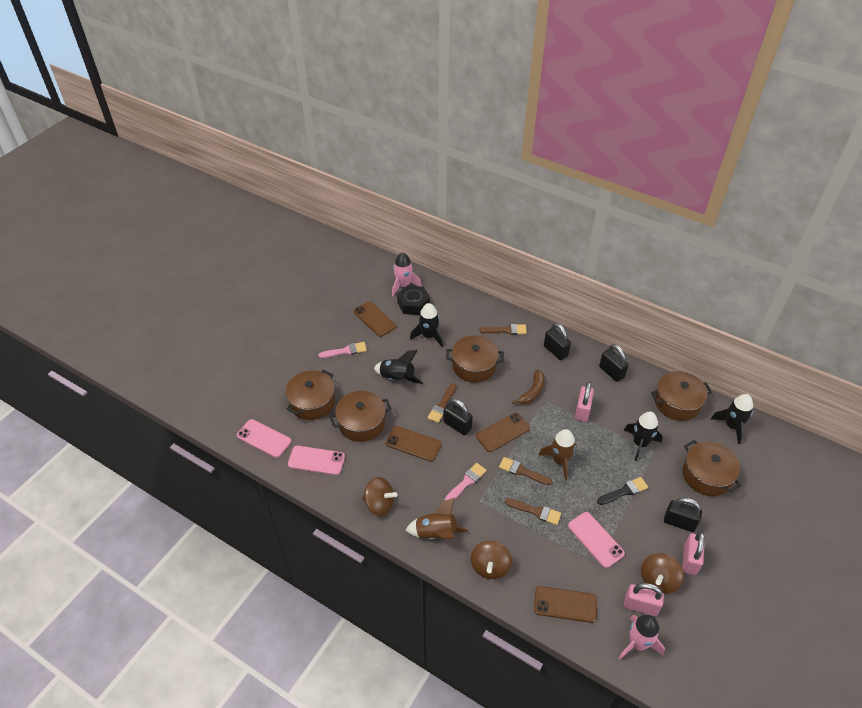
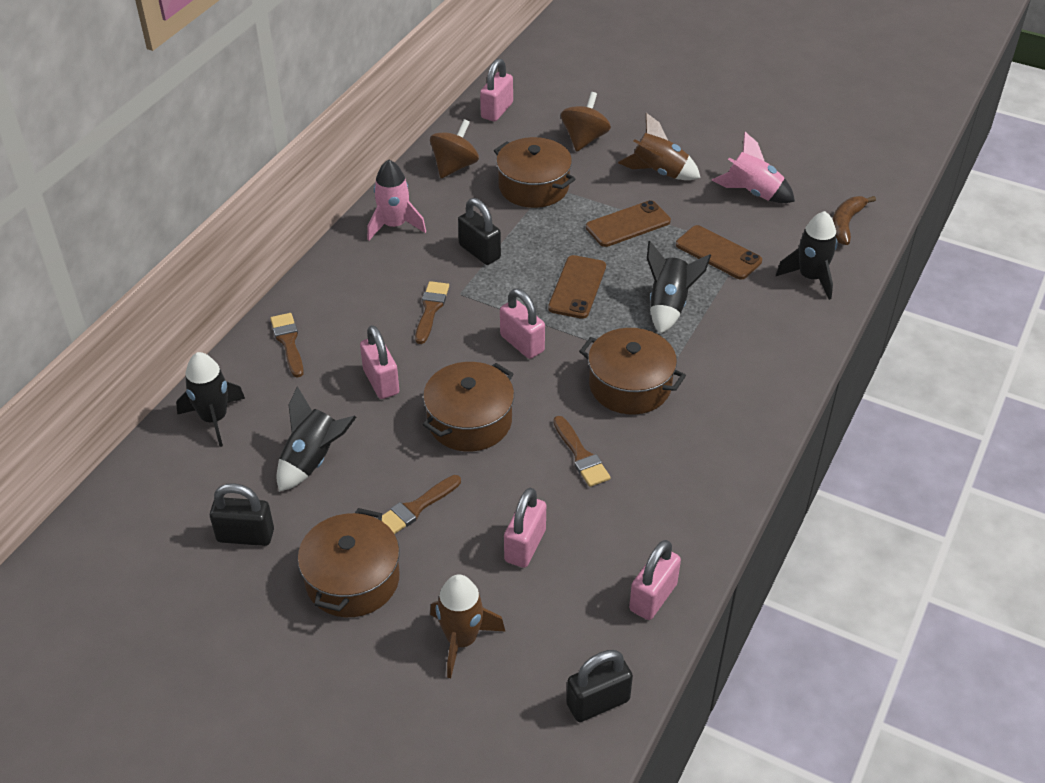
black brush: [597,477,648,505] = 1 -> none = 0
black nut: [397,285,430,316] = 1 -> none = 0
black padlock: [443,398,473,435] [544,323,571,360] [599,344,629,382] [664,497,702,532] = 4 -> [210,483,274,546] [458,198,501,265] [567,650,633,722] = 3
brown phone: [353,301,396,337] [385,426,442,462] [476,413,530,452] [534,586,597,623] = 4 -> [548,255,606,319] [586,200,671,247] [676,225,762,280] = 3
brown pot: [285,369,335,420] [330,391,392,442] [446,335,504,383] [651,371,712,421] [682,440,741,496] = 5 -> [298,508,400,617] [423,362,514,452] [494,137,575,208] [579,328,686,414] = 4
brown spinning top: [362,477,397,516] [471,540,512,579] [641,553,684,594] = 3 -> [430,119,479,178] [561,92,611,151] = 2
pink brush: [318,342,367,358] [445,463,487,500] = 2 -> none = 0
pink padlock: [575,382,594,422] [624,583,664,616] [682,532,705,575] = 3 -> [360,325,399,399] [480,58,513,121] [500,288,545,359] [504,488,546,568] [629,540,681,620] = 5
pink phone: [237,419,291,458] [288,446,345,475] [568,512,625,568] = 3 -> none = 0

